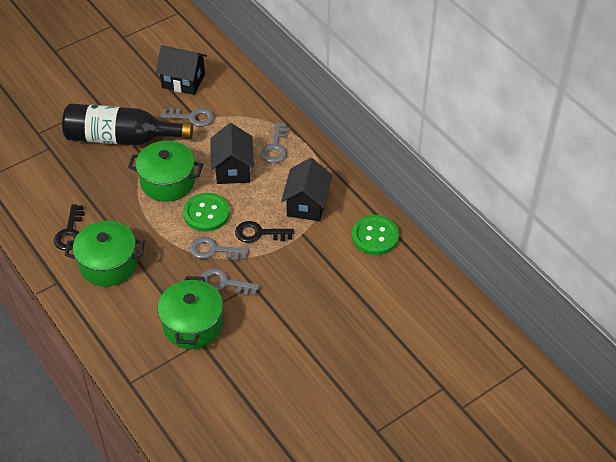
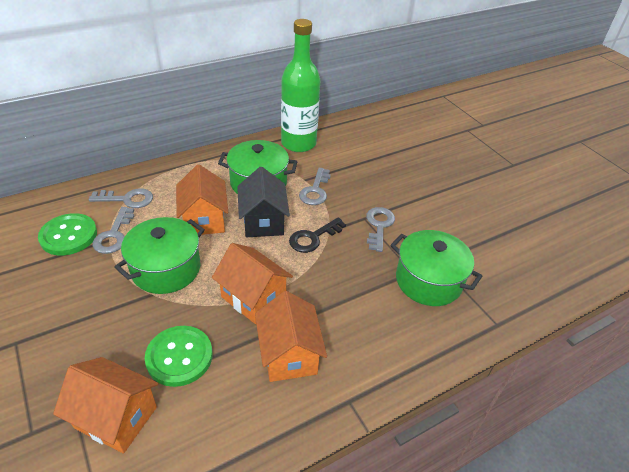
black bottle: [62,103,193,145] = 1 -> none = 0
black house: [156,45,207,95] [210,123,254,184] [281,158,332,221] = 3 -> [237,167,290,237] = 1
black key: [54,204,85,251] [235,221,294,243] = 2 -> [289,217,346,253] = 1
green bottle: none = 0 -> [281,19,320,152] = 1
orange house: none = 0 -> [53,357,158,454] [176,164,228,235] [212,243,293,324] [255,291,327,382] = 4

